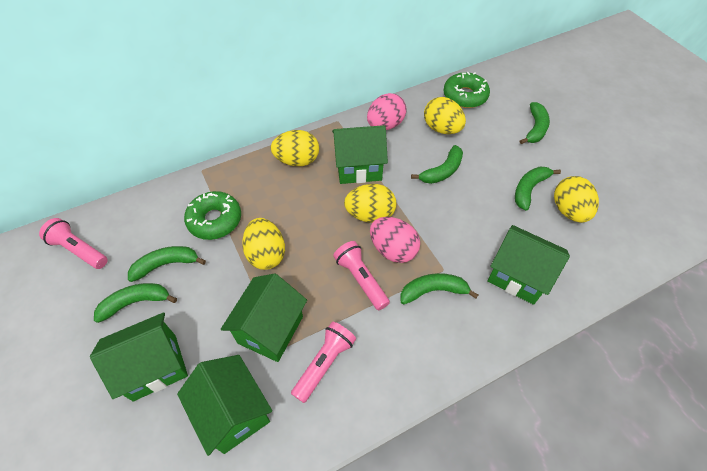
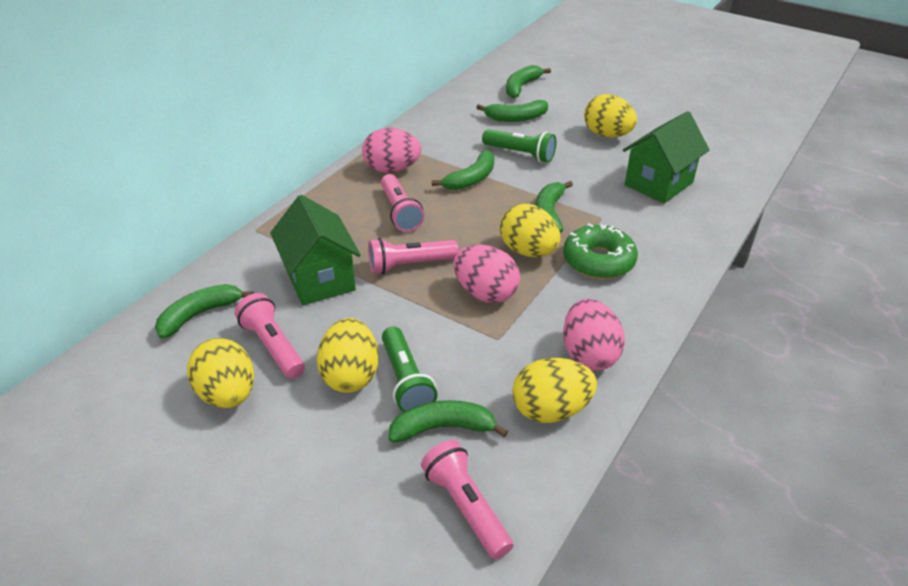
green donut: [184,191,241,240] [443,72,490,108] = 2 -> [563,223,638,279] = 1
green flashlight: none = 0 -> [382,327,437,412] [482,129,556,163] = 2
green house: [90,312,188,401] [177,355,272,456] [221,273,307,362] [332,125,388,184] [487,225,570,305] = 5 -> [270,195,361,305] [623,111,710,204] = 2
pink egg: [367,93,407,130] [370,217,420,263] = 2 -> [362,128,421,173] [453,244,520,303] [563,299,625,371] = 3
pink flashlight: [39,218,108,269] [291,322,356,403] [333,241,390,310] = 3 -> [235,293,305,379] [368,238,459,275] [381,174,425,232] [421,440,513,560] = 4

